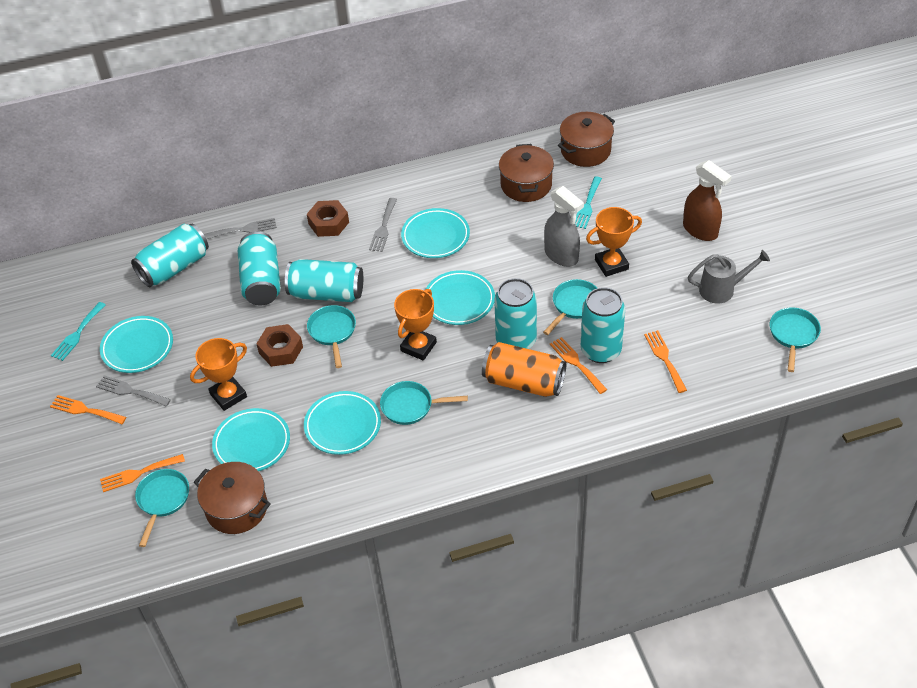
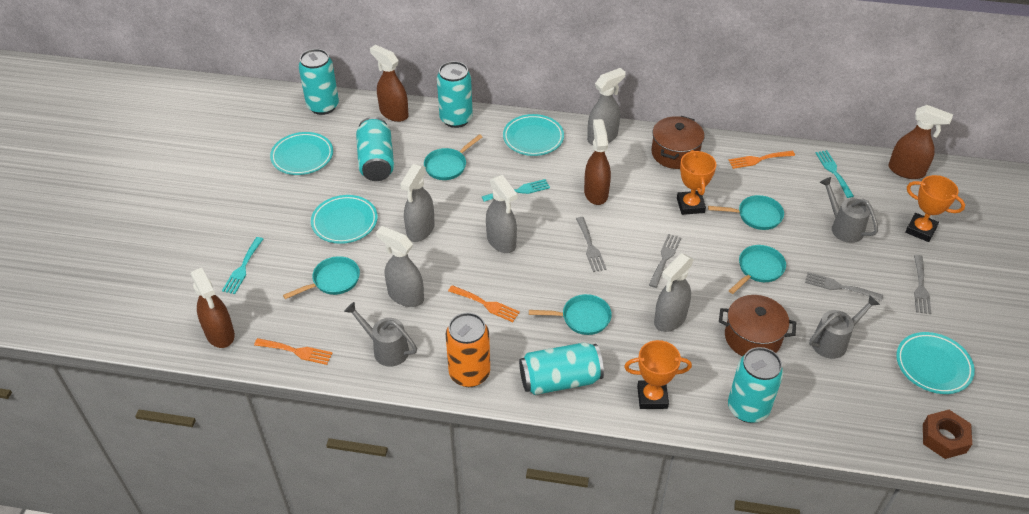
brown nut: [256,324,303,367] [307,200,349,237] = 2 -> [923,410,972,459] = 1
brown pot: [194,462,271,534] [499,144,554,202] [558,112,615,167] = 3 -> [651,116,704,169] [719,295,796,356] = 2
brown spray bottle: [683,160,732,241] = 1 -> [191,268,235,348] [370,45,409,122] [584,119,611,205] [889,105,953,179] = 4
grey fork: [96,375,171,406] [204,218,277,239] [369,198,397,252] = 3 -> [576,217,607,272] [649,234,681,288] [805,272,883,301] [914,255,931,314] = 4
grey spray bottle: [544,186,584,267] = 1 -> [376,226,424,307] [400,164,435,242] [486,175,517,253] [587,68,626,145] [654,253,694,332] = 5
grey watering can: [688,250,770,304] = 1 -> [344,302,417,367] [809,295,880,359] [820,177,878,243] = 3
orange fork: [50,395,126,424] [100,454,185,492] [550,337,607,394] [644,330,687,393] = 4 -> [254,338,333,365] [448,285,520,322] [728,151,795,169] = 3
turquoise fork: [51,302,106,361] [575,176,602,229] = 2 -> [222,237,263,294] [482,179,550,202] [815,150,854,198] = 3
turquoise plate: [100,316,173,373] [212,408,290,471] [304,391,381,455] [401,208,470,258] [425,270,495,325] = 5 -> [270,132,333,175] [311,195,378,244] [503,114,564,156] [896,332,975,394] = 4

